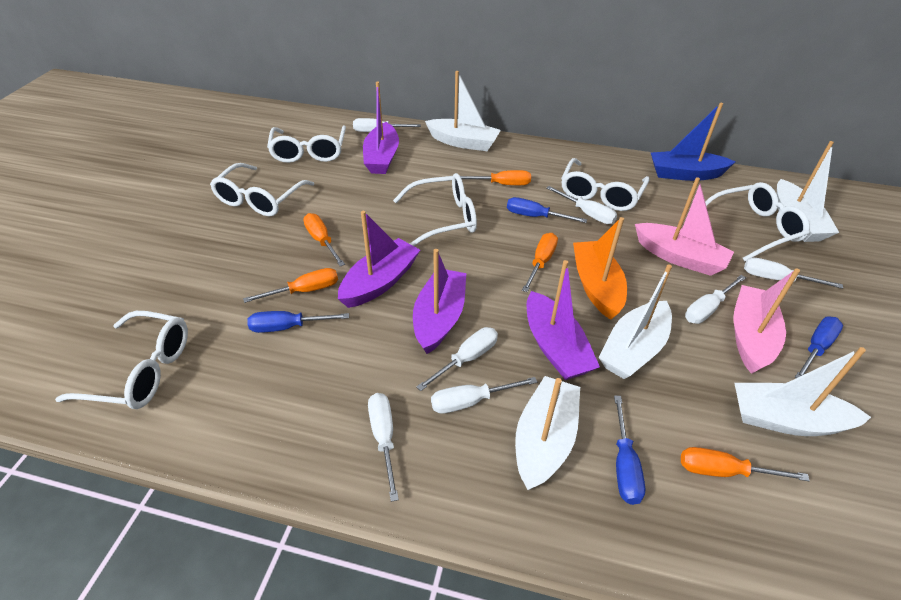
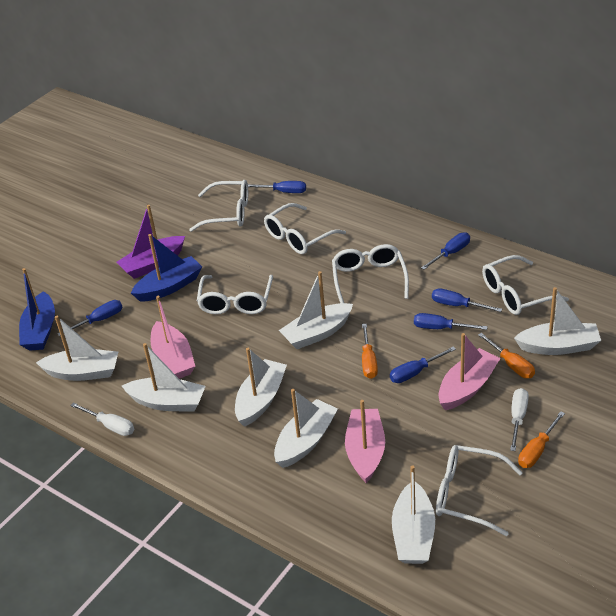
blue boat: [651,103,735,181] = 1 -> [19,268,55,351] [131,234,202,302] = 2
blue screwdriver: [248,311,349,333] [507,197,587,223] [614,395,645,505] [795,316,843,378] = 4 -> [58,300,122,336] [248,181,306,193] [390,346,456,383] [414,313,488,330] [421,232,470,270] [432,289,502,312] = 6
orange boat: [573,217,627,320] = 1 -> none = 0
orange screwdriver: [243,268,338,303] [303,213,345,267] [460,170,531,185] [522,233,558,292] [681,447,810,481] = 5 -> [362,324,378,379] [478,333,535,378] [518,411,565,468] = 3
pink boat: [635,177,734,276] [733,268,800,374] = 2 -> [150,296,195,379] [345,400,385,483] [438,333,501,410] = 3
purple boat: [338,211,420,308] [363,82,399,174] [413,249,466,354] [527,260,600,380] = 4 -> [116,205,185,279] = 1
white boat: [425,71,501,151] [515,376,580,490] [599,264,672,379] [734,347,871,436] [777,141,839,242] = 5 -> [36,316,118,381] [122,343,206,412] [235,348,287,427] [274,389,338,468] [279,271,353,349] [392,465,435,564] [514,287,601,355] = 7
white screwdriver: [353,118,421,132] [368,393,399,502] [416,327,498,391] [431,377,537,414] [546,186,617,224] [685,275,746,324] [744,258,843,289] = 7 -> [70,402,134,436] [510,388,529,451] = 2

